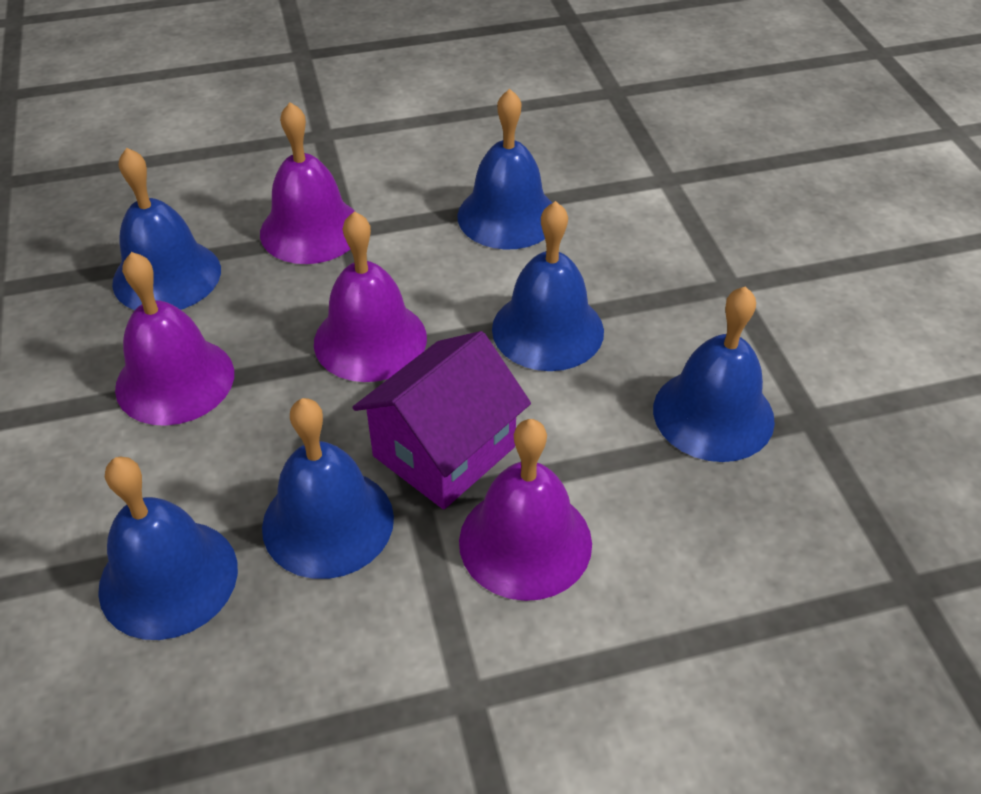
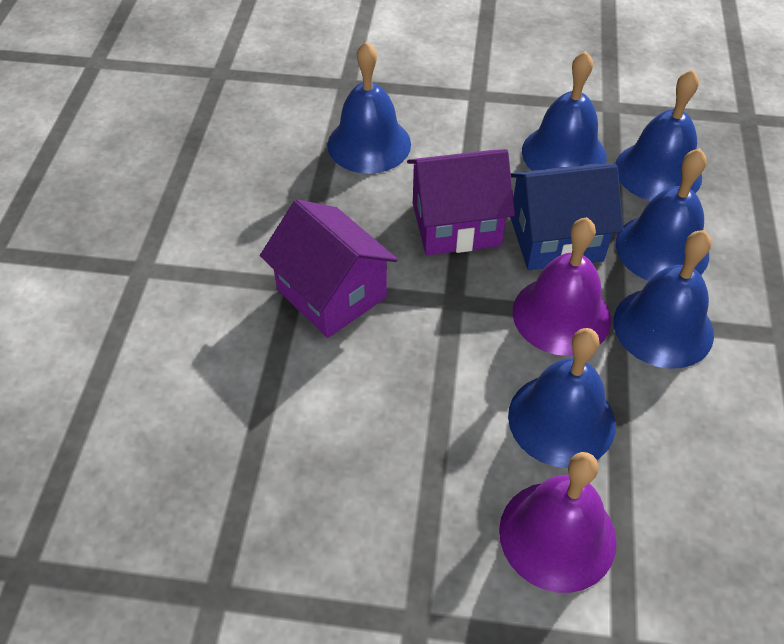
blue house: none = 0 -> [511,164,623,270] = 1
purple bell: [115,252,234,426] [260,102,354,264] [314,211,427,382] [459,419,592,601] = 4 -> [499,452,617,593] [513,217,611,356] = 2
purple house: [352,331,531,510] = 1 -> [260,199,398,338] [407,149,515,255] = 2

